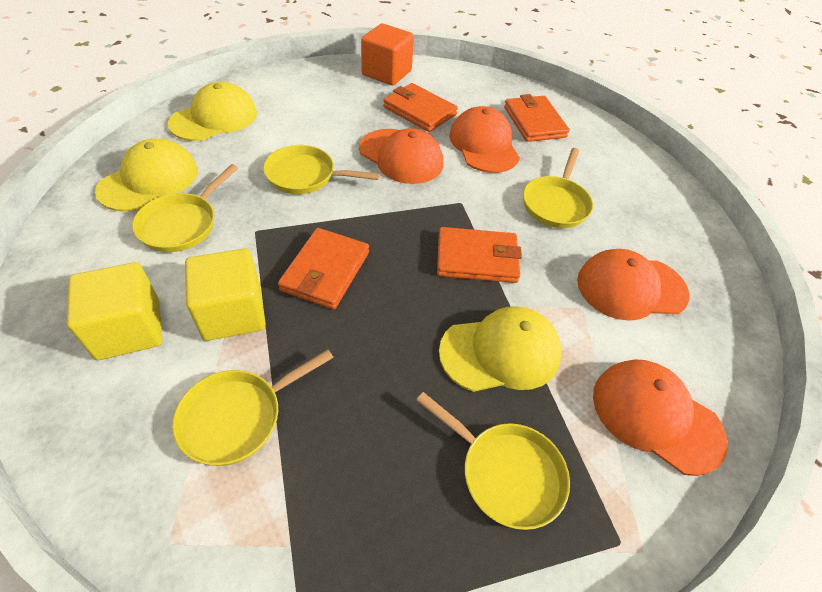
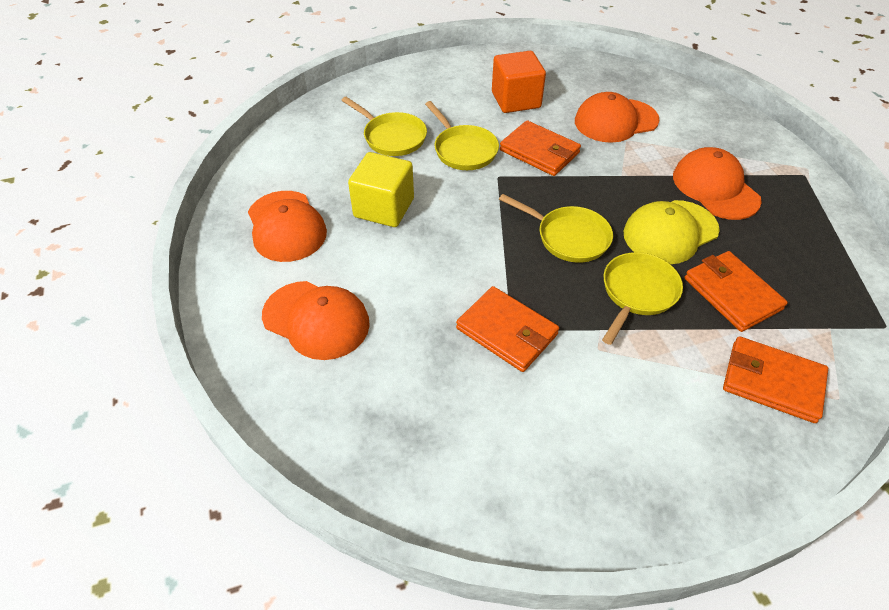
yellow cap: [95,138,198,212] [168,82,257,141] [439,306,562,392] = 3 -> [624,200,720,264] = 1
yellow cube: [67,262,162,360] [185,248,266,341] = 2 -> [348,152,414,227] = 1
yellow pan: [132,164,238,252] [172,349,334,466] [263,145,380,194] [416,392,570,530] [523,148,593,228] = 5 -> [341,97,427,156] [425,101,499,170] [499,194,613,263] [602,252,683,345] = 4

